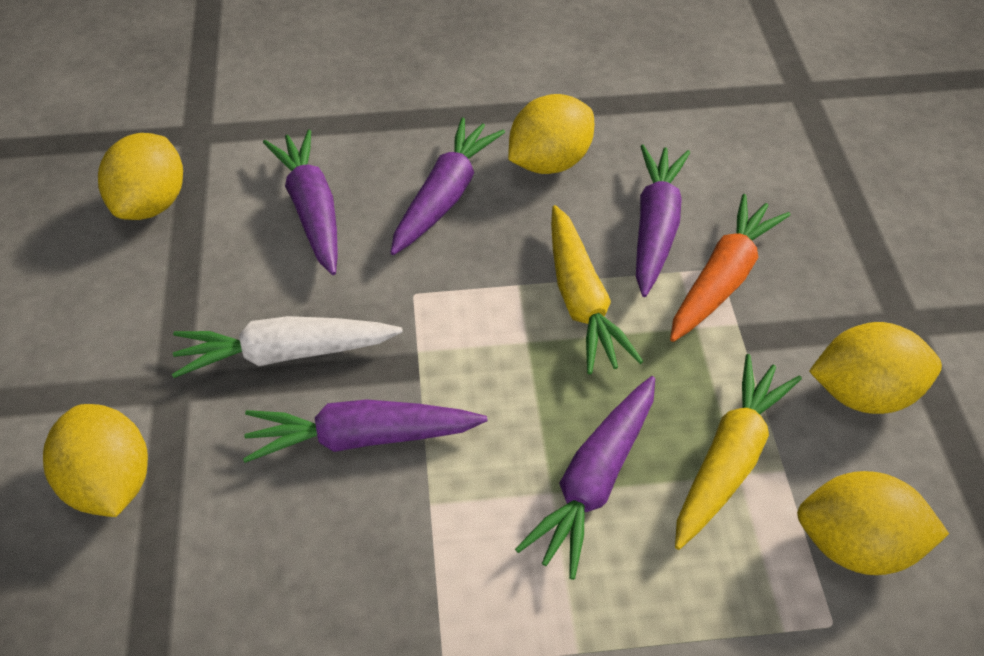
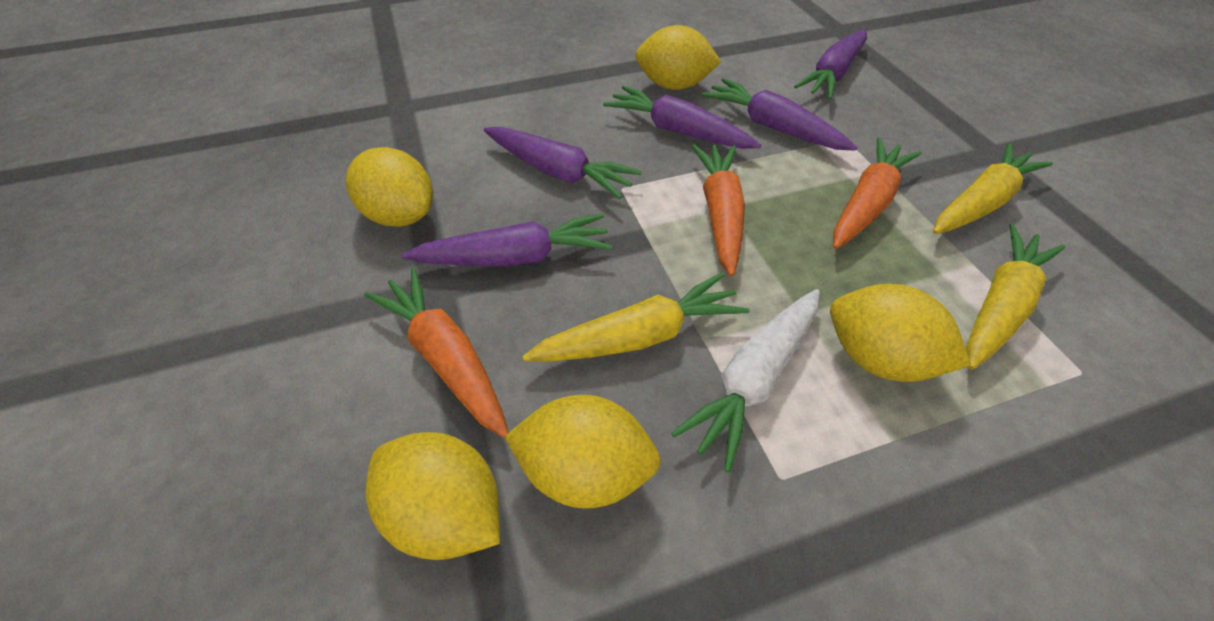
orange carrot: [670,194,791,342] = 1 -> [364,268,509,438] [692,144,745,276] [833,138,921,249] = 3
yellow carrot: [551,205,644,374] [675,354,802,550] = 2 -> [522,273,750,362] [933,143,1053,234] [966,224,1065,370] = 3

